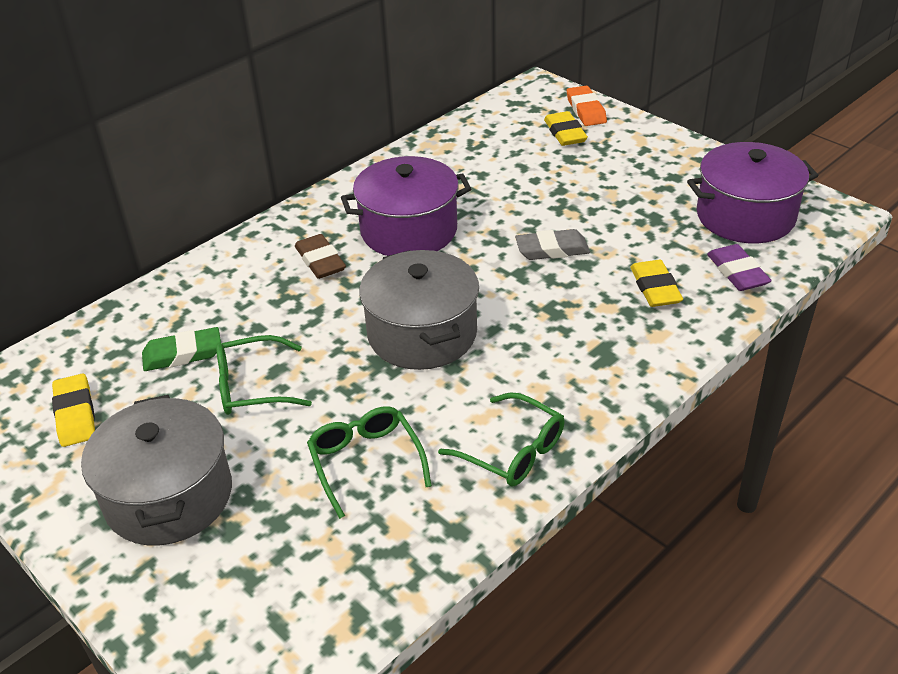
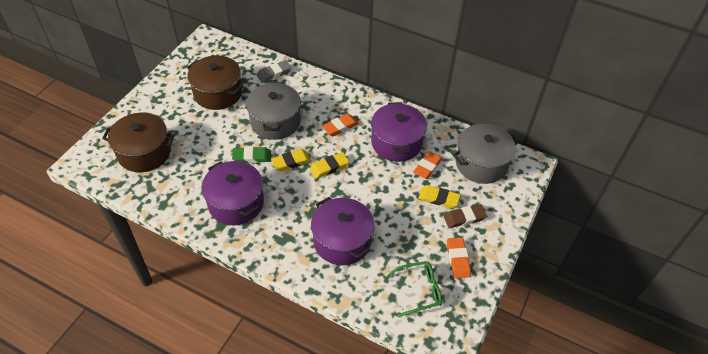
brown pot: none = 0 -> [102,112,175,172] [187,55,244,110] = 2
green glasses: [216,335,312,415] [307,406,432,519] [438,392,565,486] = 3 -> [386,261,442,317] = 1
orange eraser: [567,86,607,126] = 1 -> [322,114,359,136] [413,151,443,179] [447,237,471,278] = 3
purple eraser: [707,244,772,291] = 1 -> none = 0
purple pot: [341,156,471,256] [687,142,819,243] = 2 -> [202,161,264,225] [311,197,374,265] [371,102,427,162] = 3

